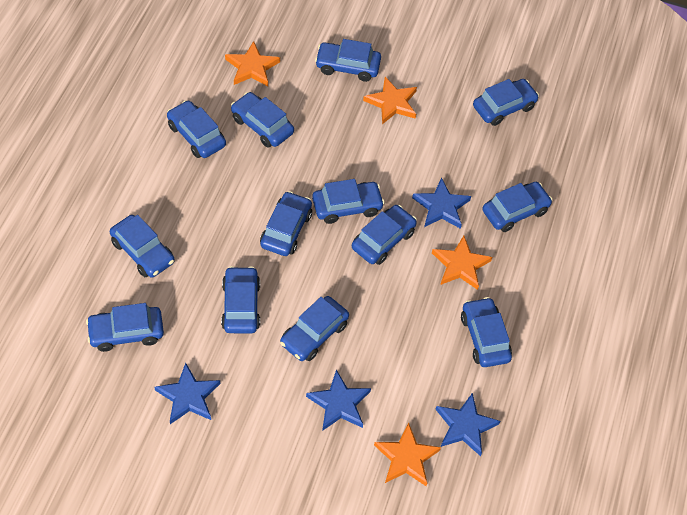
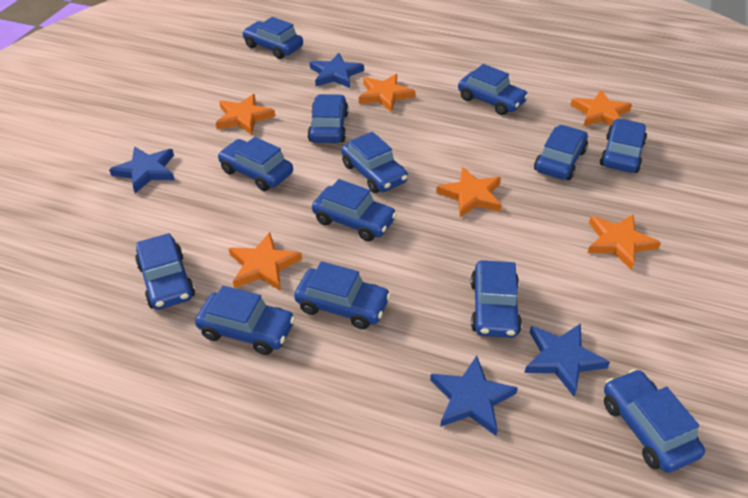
orange star: [225,41,280,86] [363,77,417,124] [374,423,441,486] [432,236,492,290] = 4 -> [216,94,275,135] [229,232,302,291] [359,74,415,113] [436,167,502,217] [571,90,632,127] [588,214,661,271] = 6

